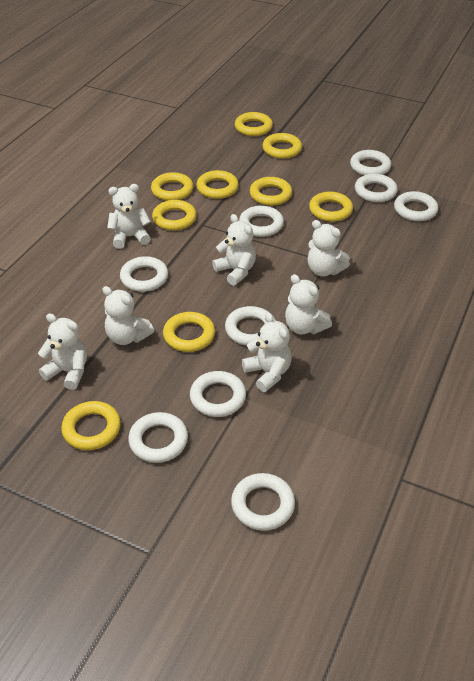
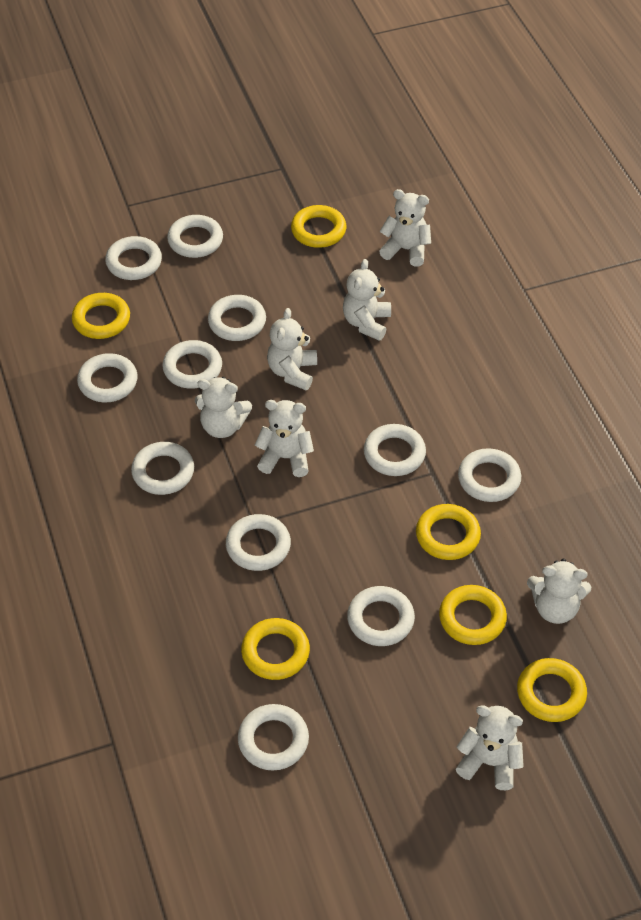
white ring: [120,256,168,292] [128,412,188,463] [190,371,246,417] [225,306,276,346] [231,473,295,531] [239,206,284,237] [350,150,391,175] [355,174,398,202] [394,191,438,221] = 9 -> [77,353,138,402] [105,236,162,280] [131,442,194,495] [162,340,222,389] [167,215,223,258] [208,295,266,341] [226,514,291,571] [238,704,309,771] [347,586,415,646] [364,424,426,476] [458,448,521,502] = 11
yellow ring: [61,401,121,450] [151,172,193,201] [152,200,197,230] [163,312,215,352] [196,170,239,199] [235,112,273,136] [250,177,292,206] [262,133,302,159] [309,192,353,222] = 9 -> [72,293,130,339] [241,618,310,680] [291,205,346,248] [416,504,481,560] [439,585,507,645] [517,658,587,722] = 6

